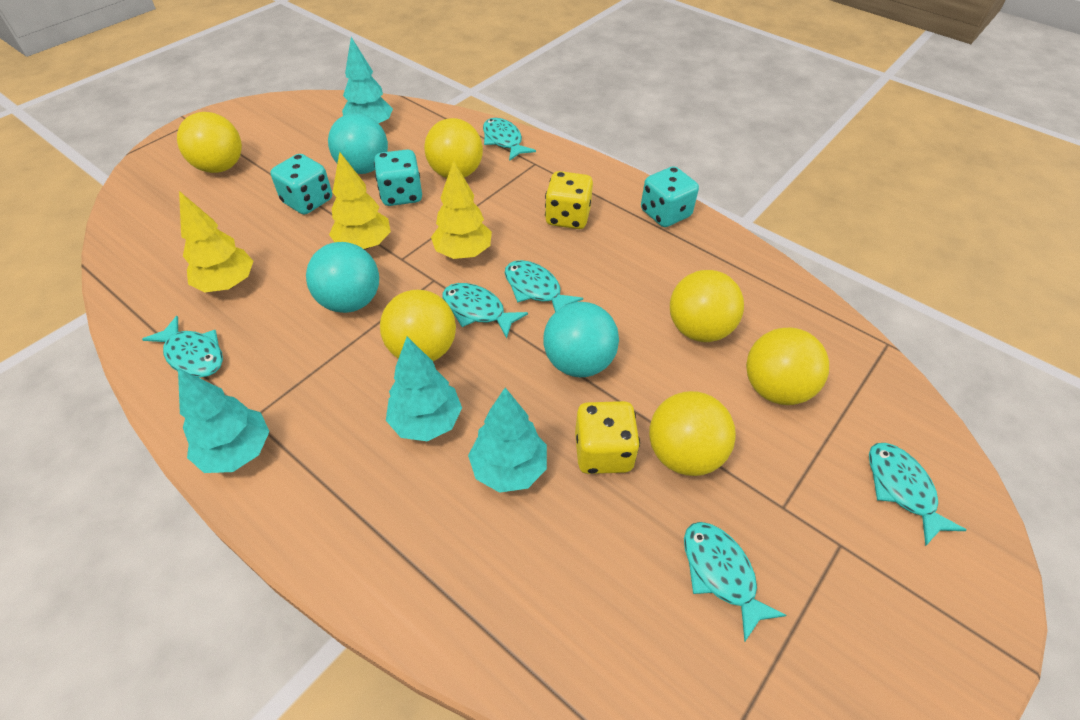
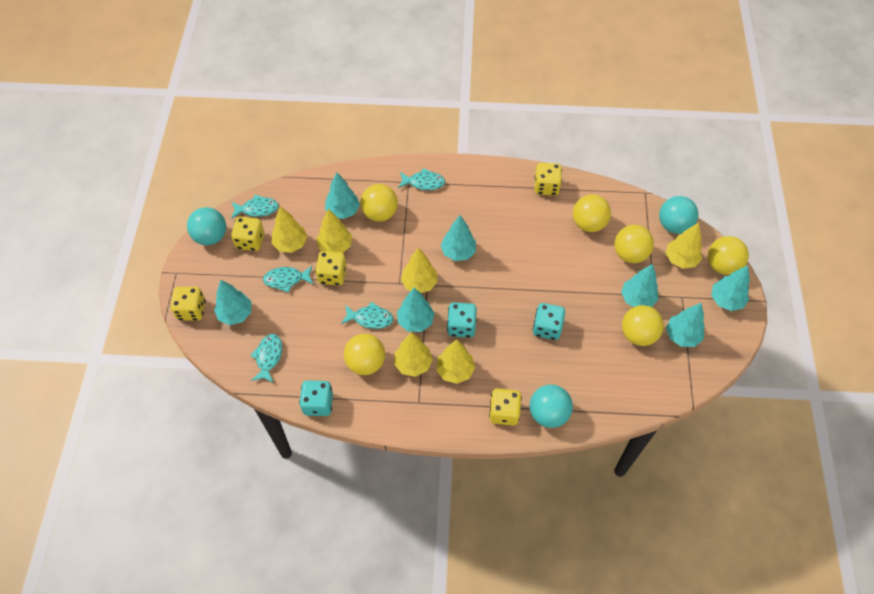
turquoise fish: [142,316,223,378] [442,283,528,338] [483,118,536,161] [505,260,583,312] [684,522,787,642] [869,443,966,546] = 6 -> [231,195,279,219] [250,334,283,383] [263,266,313,293] [341,302,393,329] [398,168,445,190] = 5
turquoise tree: [178,368,270,473] [342,37,393,123] [386,337,462,441] [468,388,547,493] = 4 -> [214,280,252,325] [325,172,360,219] [397,288,435,332] [440,215,476,261] [621,264,659,307] [666,303,705,347] [711,266,750,311] = 7
yellow dice: [545,171,593,229] [575,401,640,474] = 2 -> [170,287,206,321] [231,217,264,251] [315,251,347,286] [489,389,522,426] [534,163,562,196] = 5
yellow tree: [179,191,253,292] [329,152,391,250] [431,160,492,259] = 3 -> [272,206,307,253] [316,209,352,253] [394,332,433,377] [401,248,438,293] [436,339,475,384] [666,223,702,269] = 6

